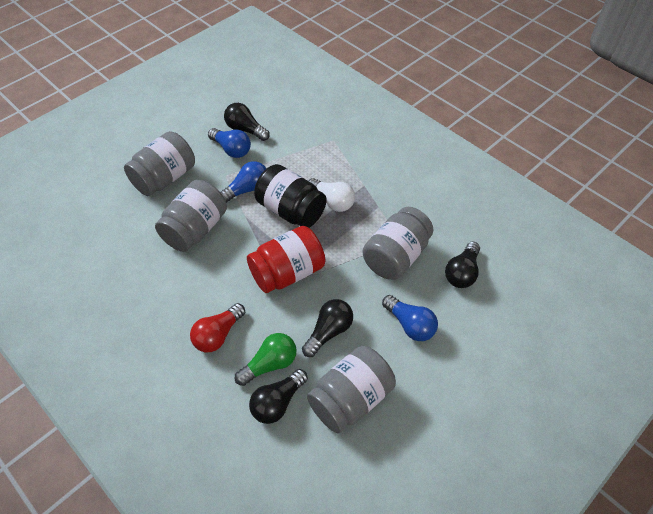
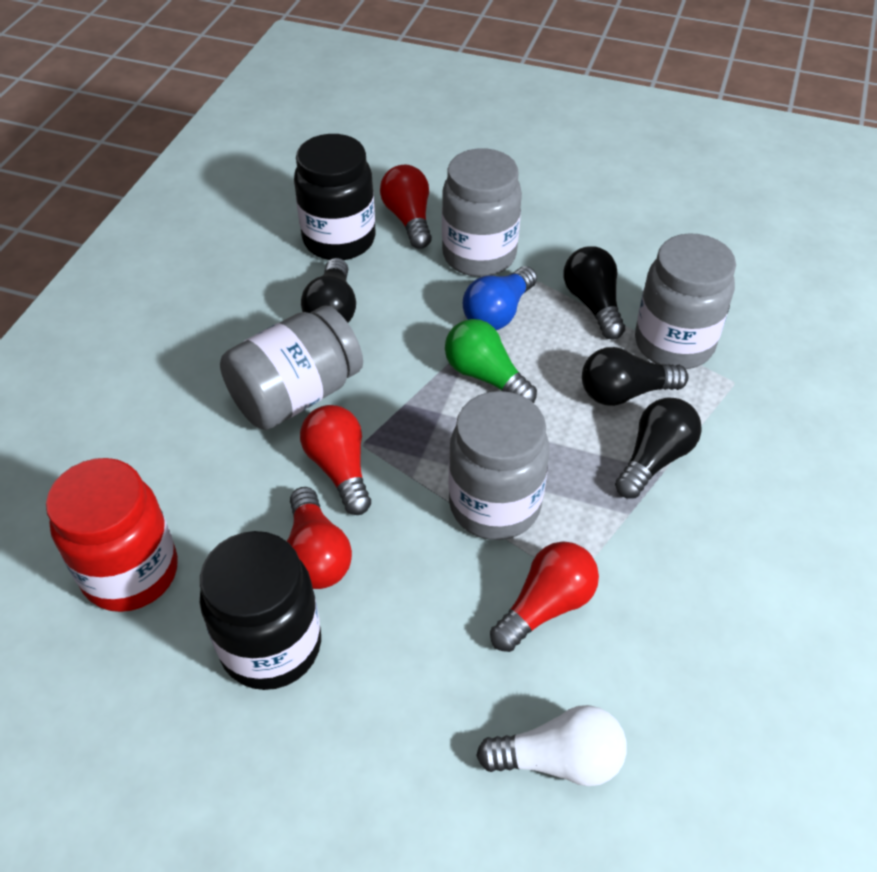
black jar: [254,164,327,228] = 1 -> [200,531,321,690] [294,134,376,260] = 2
blue light bulb: [208,128,251,158] [221,161,266,203] [382,295,438,341] = 3 -> [463,266,537,330] = 1
red light bulb: [190,303,245,352] = 1 -> [287,487,352,589] [300,405,371,515] [380,165,432,249] [490,542,599,652] = 4

